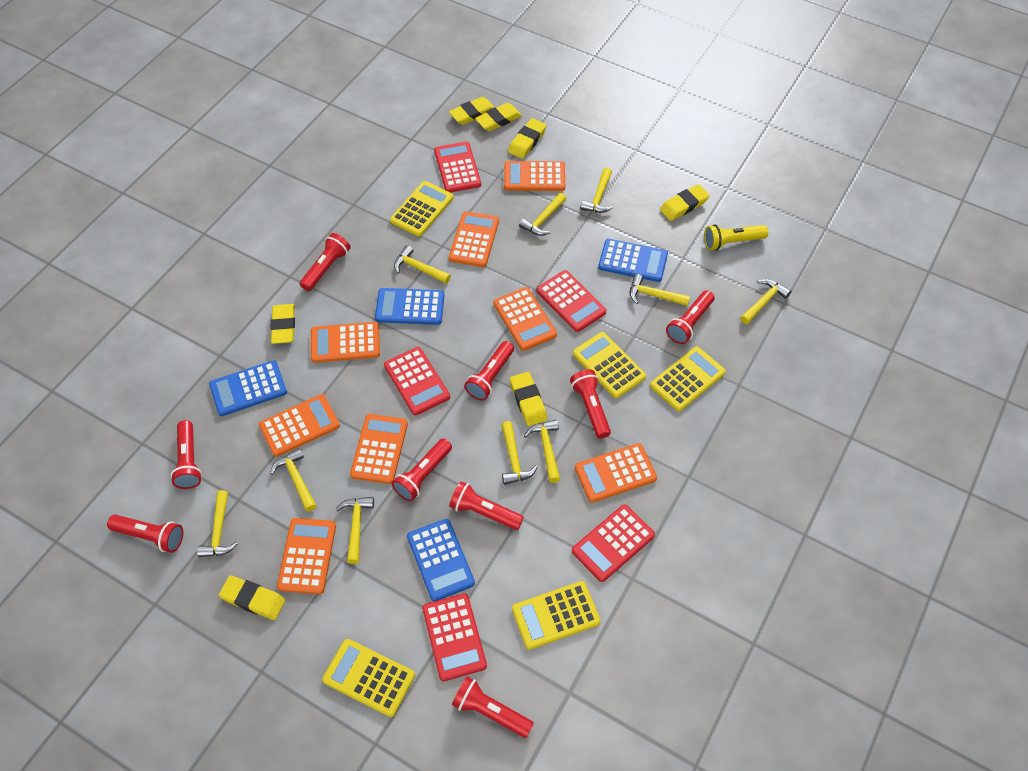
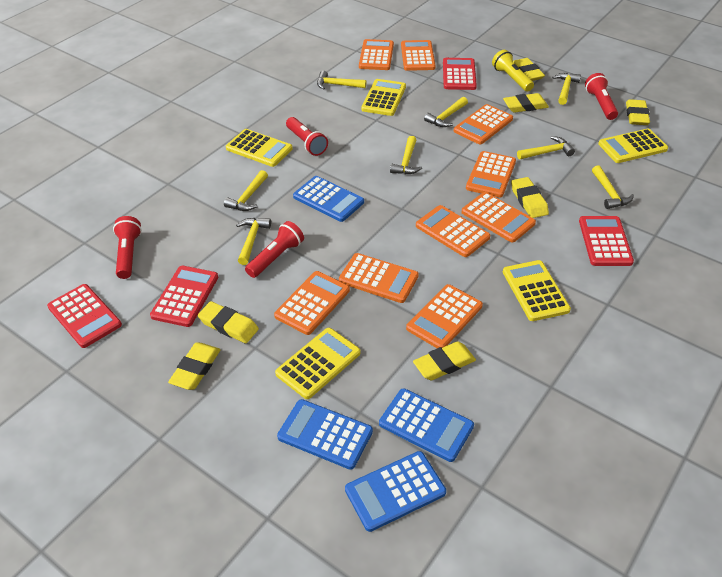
orange calculator: [259,394,340,457] [277,518,336,594] [311,322,380,363] [350,414,408,484] [449,211,499,267] [493,287,557,351] [504,161,565,191] [575,443,657,503] = 8 -> [274,271,350,335] [339,253,419,303] [359,39,394,70] [401,40,436,71] [406,284,483,348] [416,205,490,257] [454,104,513,144] [461,192,536,243] [466,151,516,198] = 9
red calculator: [384,347,450,415] [422,593,487,681] [434,142,481,193] [537,270,606,332] [572,505,655,582] = 5 -> [47,284,122,348] [150,266,218,327] [443,58,477,90] [579,216,634,266] = 4
red flashlight: [107,515,183,553] [171,420,202,489] [300,233,351,291] [392,438,452,501] [449,481,524,530] [452,677,534,738] [464,341,514,401] [570,369,611,439] [666,290,715,344] = 9 -> [113,216,142,279] [245,221,304,278] [286,117,328,156] [585,73,618,120] = 4
yellow hammer: [197,490,238,557] [270,448,316,512] [335,497,374,564] [394,245,451,284] [501,421,538,485] [519,193,567,236] [524,419,560,483] [580,168,613,213] [629,274,690,306] [740,279,791,324] = 10 -> [224,170,268,211] [236,218,271,265] [317,71,366,90] [390,136,422,174] [424,97,468,127] [517,136,575,160] [552,73,581,105] [592,165,634,209] = 8

